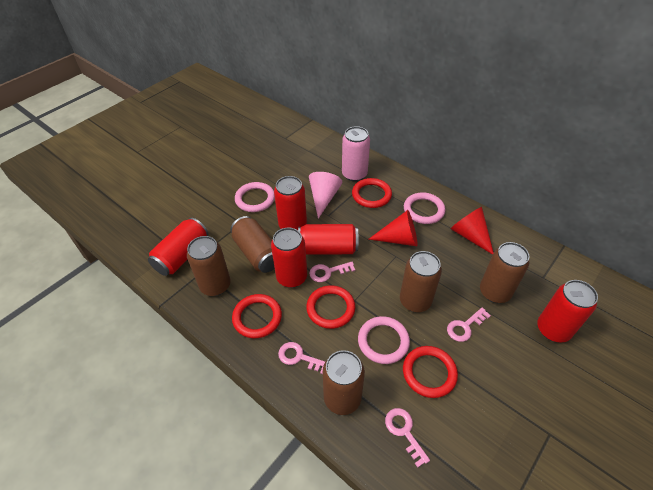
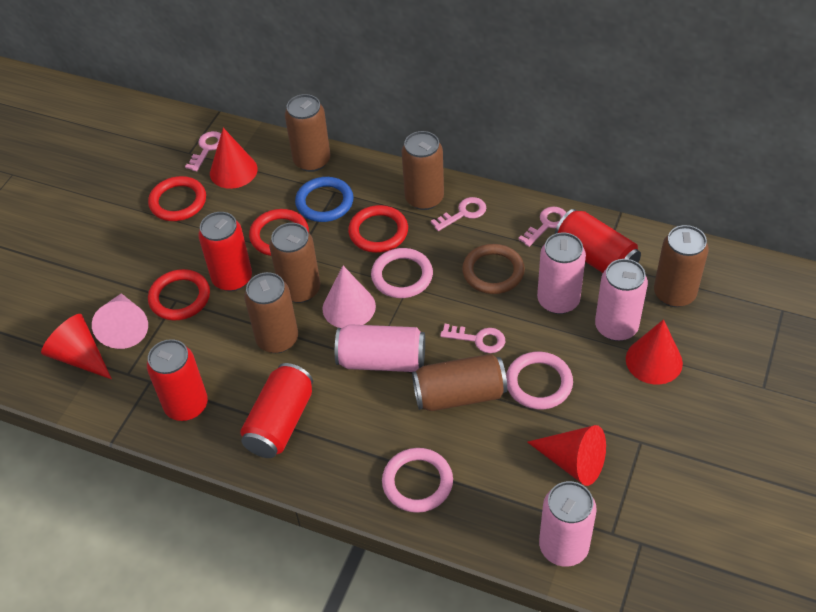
blue ring: none = 0 -> [295,177,354,222] = 1
brown can: [187,236,231,296] [230,216,275,273] [323,350,365,415] [400,251,442,312] [480,242,530,303] = 5 -> [244,272,298,353] [269,223,320,303] [285,94,330,172] [402,131,444,210] [412,354,507,411] [654,225,709,307] = 6
brown ring: none = 0 -> [462,244,525,294] = 1
pink can: [342,126,370,182] = 1 -> [335,324,425,372] [537,233,586,314] [539,481,597,567] [595,259,648,341] = 4
pink cone: [309,172,342,219] = 1 -> [92,293,148,349] [323,266,376,328] = 2
red can: [148,218,208,276] [271,228,307,288] [274,176,307,230] [298,224,358,255] [537,280,598,343] = 5 -> [147,339,208,421] [198,212,252,291] [240,363,313,458] [555,209,641,273] = 4
red cone: [368,210,418,246] [450,207,494,255] = 2 -> [41,314,112,379] [210,128,258,189] [527,425,606,486] [626,319,683,385] = 4

